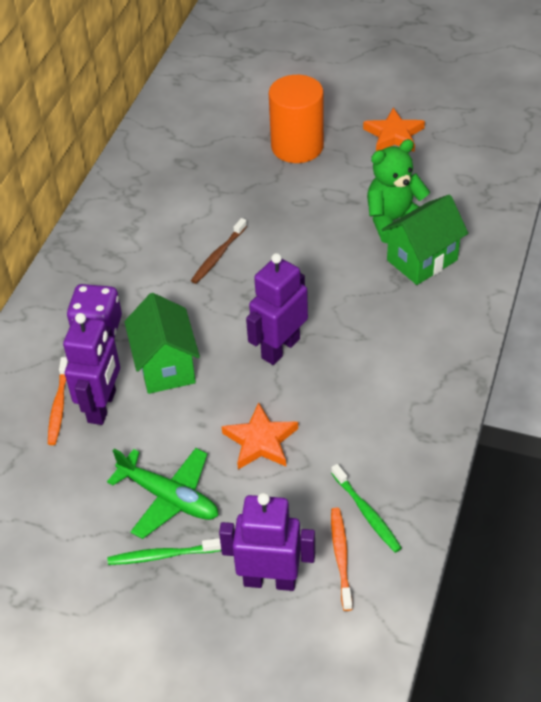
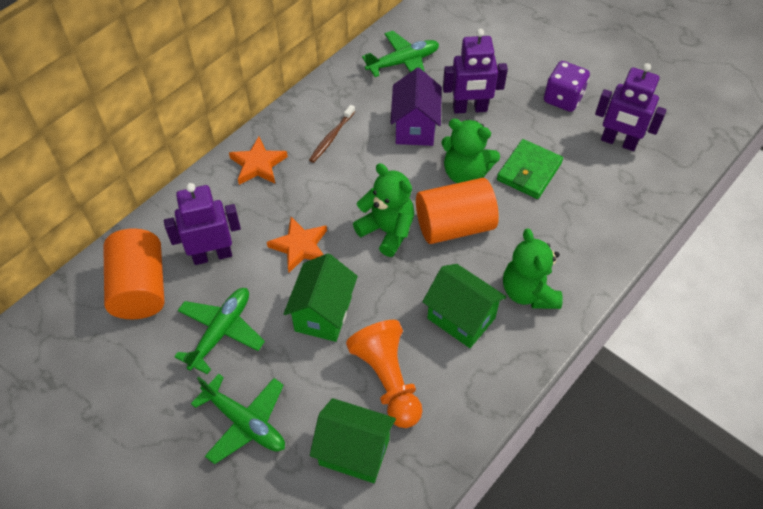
green house: [124,293,200,394] [381,195,468,285] = 2 -> [284,253,358,342] [310,398,396,483] [423,264,507,348] = 3
green plane: [107,448,218,539] = 1 -> [174,288,265,374] [191,374,285,464] [362,31,439,77] = 3
green teddy bear: [367,139,430,243] = 1 -> [353,163,414,257] [441,118,500,183] [503,229,563,309] = 3
green toothbrush: [108,538,221,565] [331,464,402,553] = 2 -> none = 0
green wallet: none = 0 -> [497,139,563,199] = 1
orange cylinder: [269,75,324,163] = 1 -> [103,228,164,319] [416,178,499,244] = 2
orange pawn: none = 0 -> [346,320,423,428] = 1
orange toothbrush: [48,357,68,445] [331,508,353,611] = 2 -> none = 0
purple house: none = 0 -> [390,68,442,146] = 1

